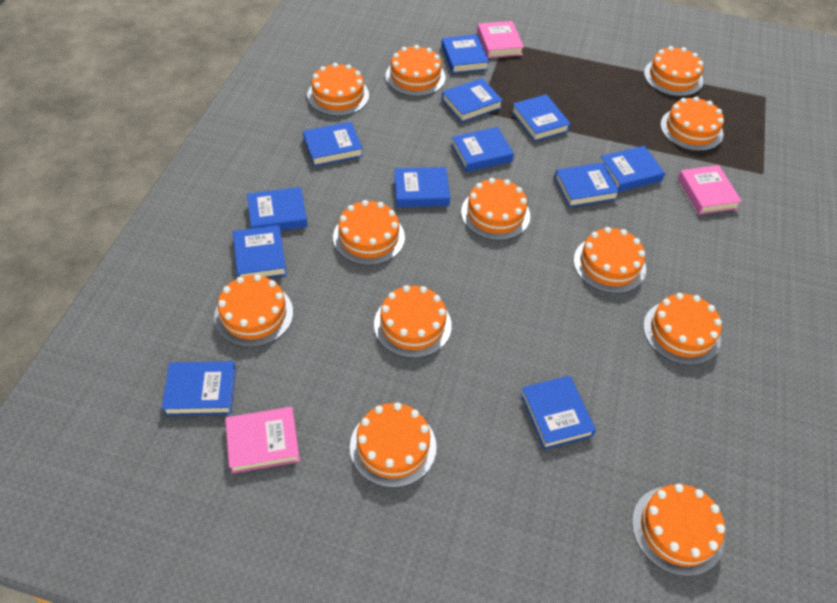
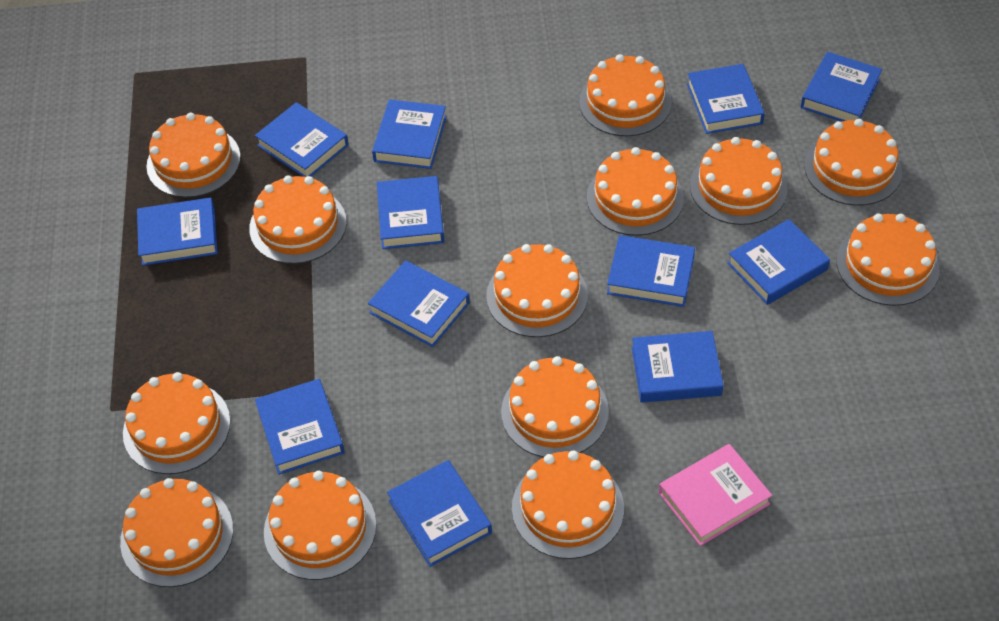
orange cake: [214,274,293,347] [307,63,369,116] [333,200,405,265] [350,402,437,488] [374,285,452,358] [386,45,446,96] [461,178,530,240] [574,227,646,294] [632,484,725,576] [643,293,722,365] [644,46,703,96] [660,96,724,151] = 12 -> [120,478,233,587] [123,372,230,474] [146,113,241,198] [249,175,347,264] [264,471,376,580] [486,244,588,337] [501,356,609,457] [512,450,624,559] [579,54,672,136] [587,147,684,236] [690,137,788,225] [804,119,902,206] [837,213,940,306] = 13
pink book: [225,407,300,474] [477,21,524,58] [678,165,742,215] = 3 -> [659,444,772,546] = 1

